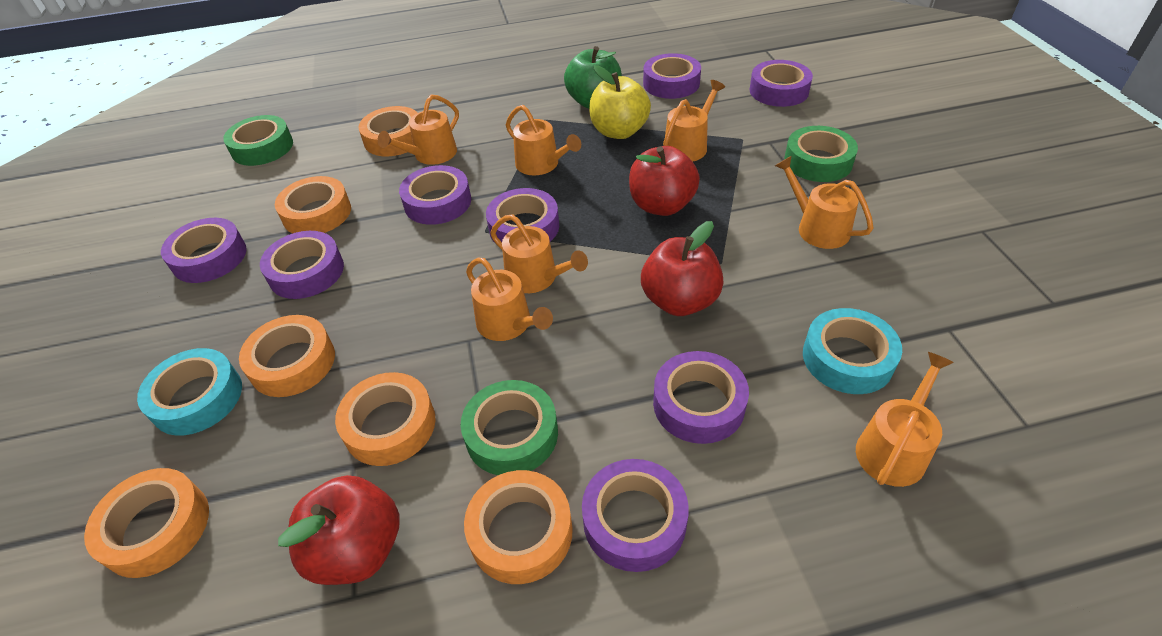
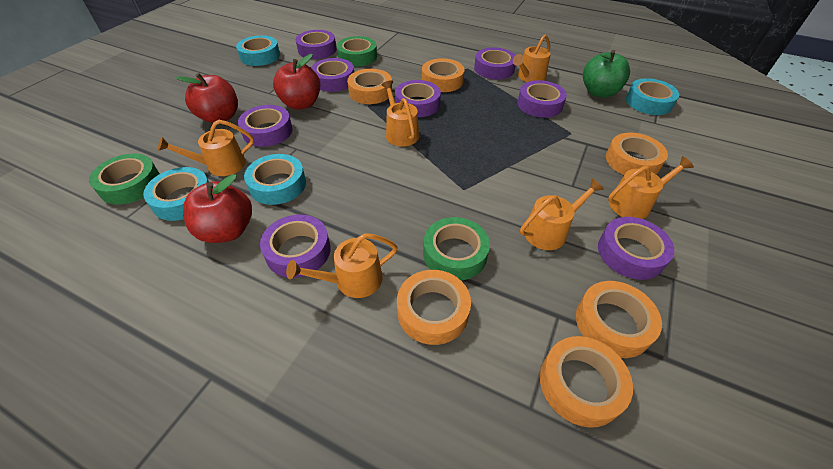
orange watering can: [378,95,459,165] [466,258,553,341] [490,214,588,293] [506,105,581,175] [663,80,725,161] [775,156,874,249] [856,352,954,487] = 7 -> [158,120,254,176] [286,233,398,298] [381,80,419,146] [513,34,551,82] [520,178,604,250] [608,156,694,219] = 6
turquoise tape: [137,348,242,436] [803,308,902,394] = 2 -> [143,167,209,221] [236,35,280,66] [244,154,306,205] [626,78,679,115] = 4
yellow apple: [589,65,651,139] = 1 -> none = 0

